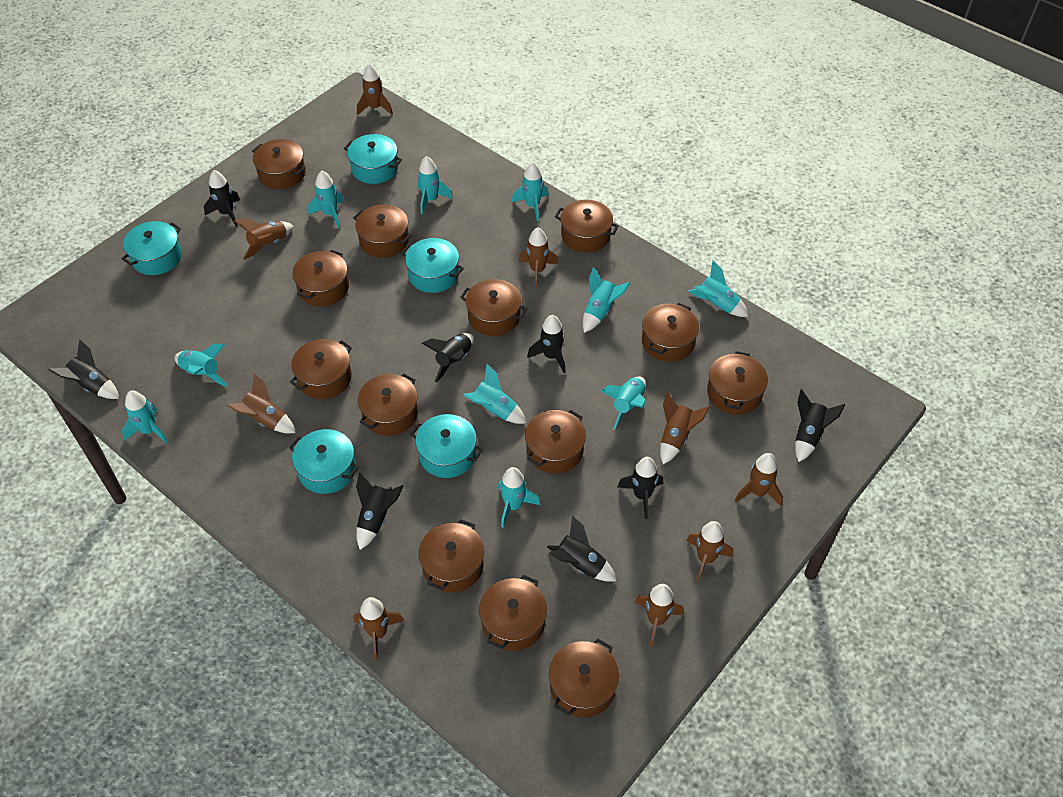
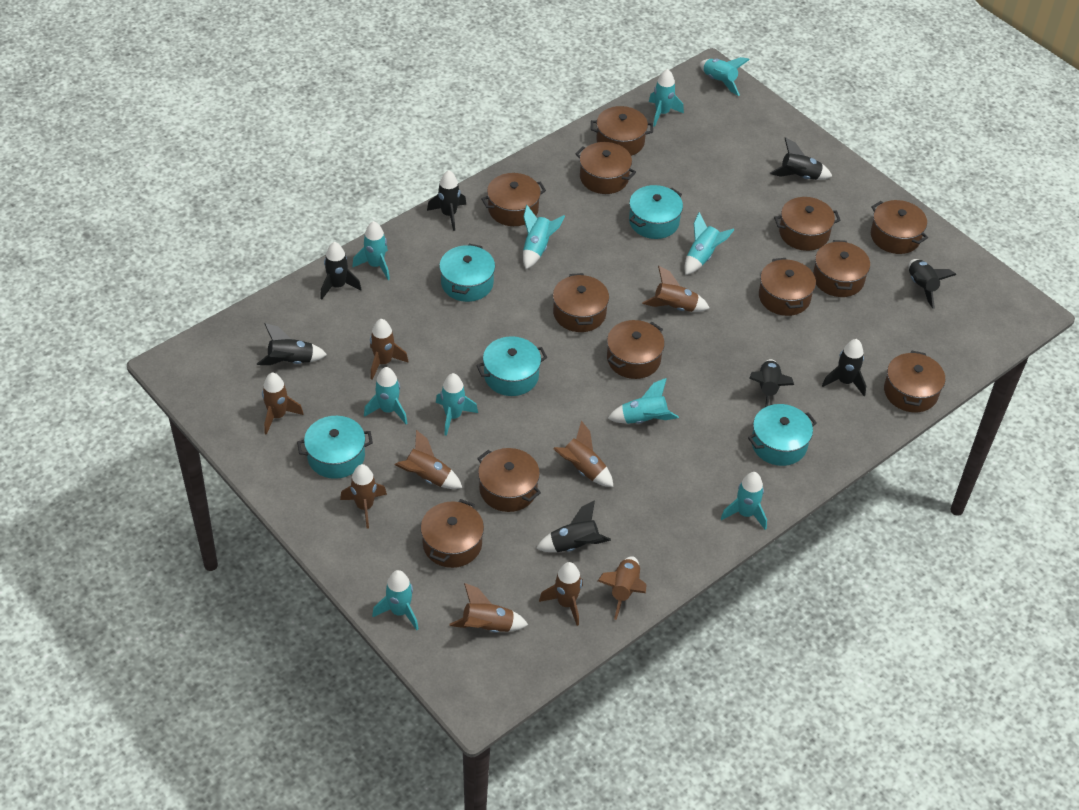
brown pot: [252,139,306,189] [290,339,352,399] [292,250,349,306] [353,205,412,258] [358,374,418,436] [419,519,484,593] [460,279,527,336] [479,574,547,651] [525,410,586,474] [549,639,619,717] [555,200,619,253] [642,303,699,362] [707,351,768,415] = 13 -> [421,499,484,568] [477,448,541,512] [481,173,546,226] [553,273,609,332] [575,142,636,194] [591,106,653,156] [607,320,665,379] [759,258,816,316] [774,197,841,251] [813,240,870,297] [871,200,928,254] [884,351,945,412] = 12

